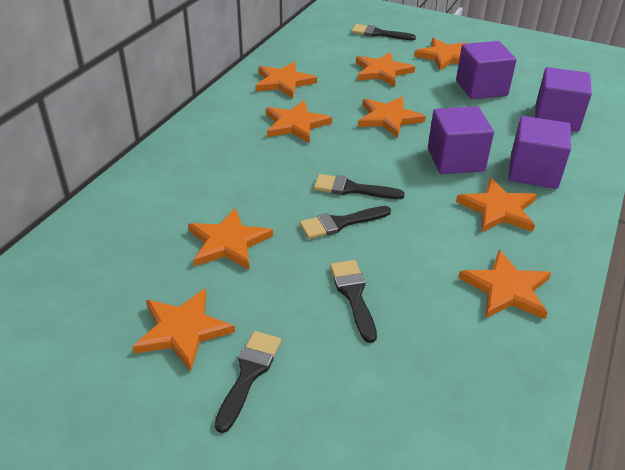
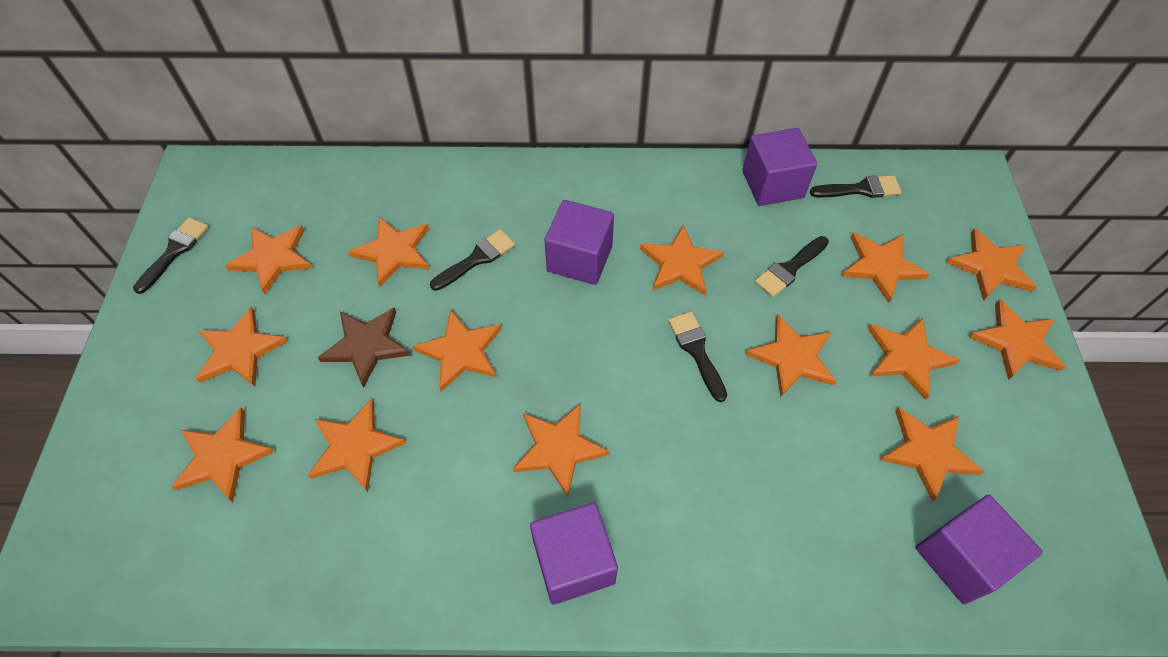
brown star: none = 0 -> [318,307,411,388] = 1
orange star: [132,288,235,371] [188,208,273,270] [255,62,317,98] [266,100,332,143] [356,52,415,87] [358,97,426,138] [414,38,468,70] [456,178,536,232] [458,250,551,319] = 9 -> [171,408,275,502] [196,307,288,386] [225,225,313,294] [308,399,406,492] [348,216,429,287] [413,310,501,391] [513,403,610,497] [640,224,724,295] [745,315,837,398] [842,232,929,303] [868,318,960,400] [880,408,984,502] [946,228,1036,300] [969,299,1066,380] = 14

